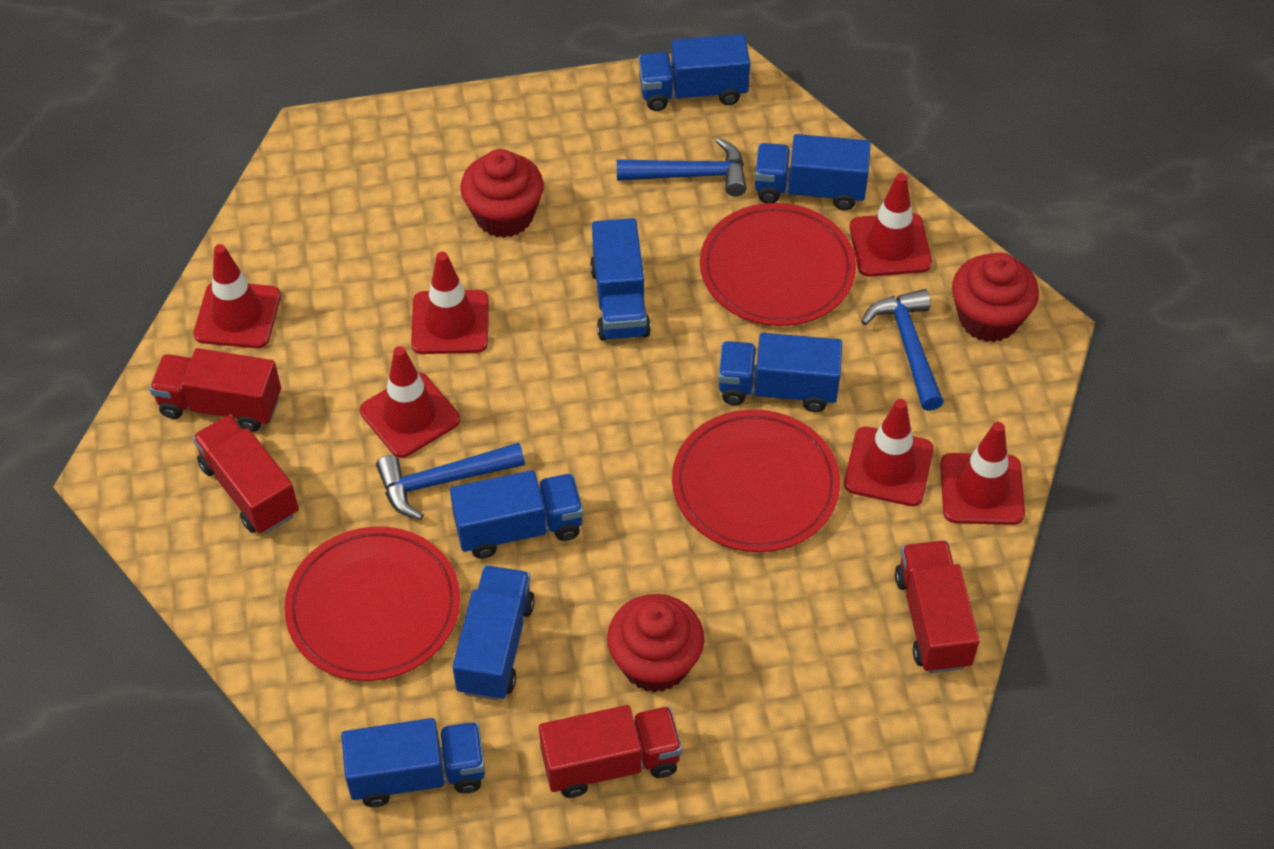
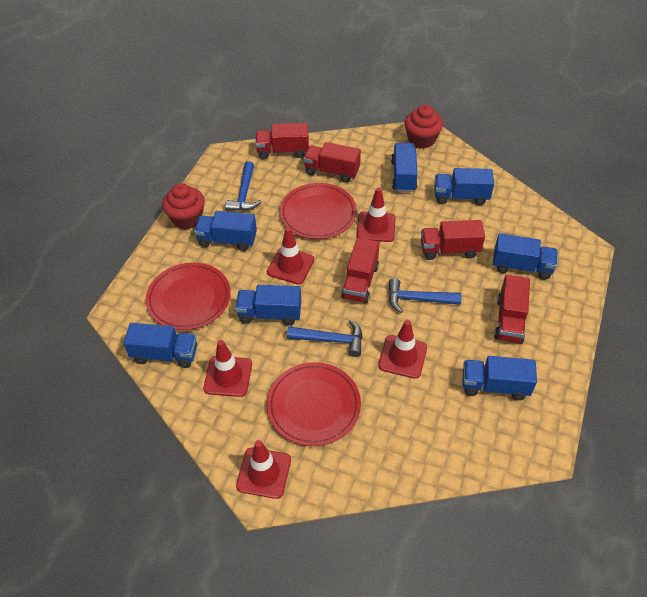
red cupcake: [460,149,544,238] [607,594,704,693] [952,253,1039,342] = 3 -> [162,183,205,229] [404,104,443,149] = 2
red traffic cone: [193,244,281,348] [360,346,460,458] [411,252,489,354] [844,399,934,506] [850,173,932,277] [940,422,1025,525] = 6 -> [203,340,252,397] [236,440,291,499] [267,227,314,284] [357,187,396,242] [378,320,427,379] = 5
red truck: [149,348,281,432] [192,414,299,534] [539,705,682,798] [895,541,980,673] = 4 -> [255,123,309,159] [303,142,361,183] [341,238,380,303] [421,220,485,260] [494,275,530,344] = 5

